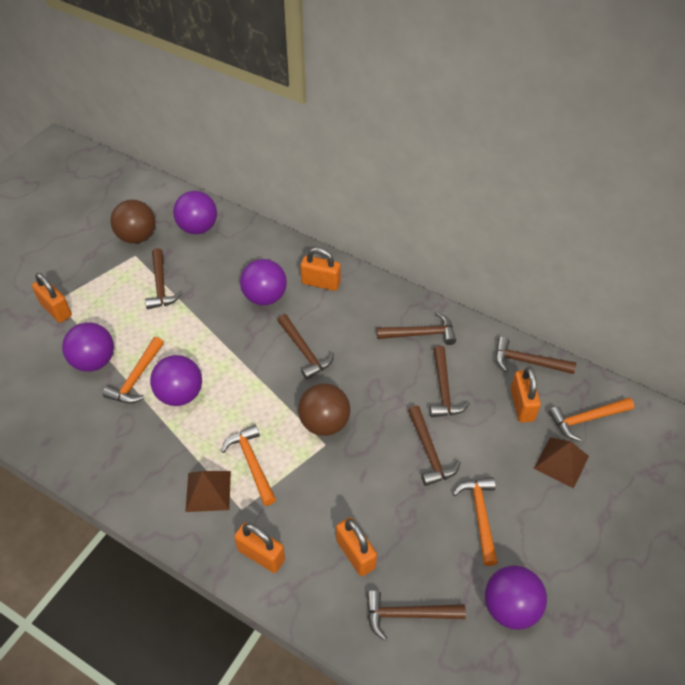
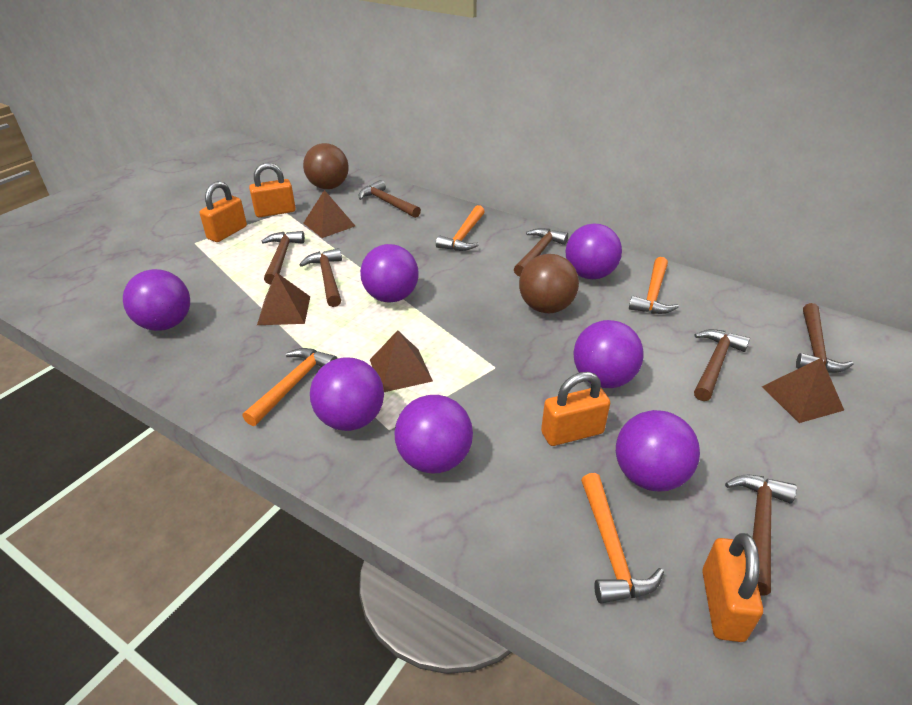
brown pyramid: [185,471,231,512] [534,437,589,489] = 2 -> [257,272,310,325] [304,190,355,238] [370,330,433,392] [762,358,844,423] = 4
orange padlock: [32,273,72,323] [234,522,285,573] [301,247,341,291] [336,517,377,576] [511,367,541,423] = 5 -> [200,181,247,242] [249,163,296,217] [541,372,610,446] [702,533,763,642] = 4
purple ball: [62,322,114,372] [150,355,202,406] [173,191,217,234] [240,259,287,305] [485,565,547,630] = 5 -> [123,269,190,331] [310,357,384,431] [360,244,419,303] [394,395,473,474] [565,223,622,279] [573,320,644,388] [616,410,700,491] = 7

